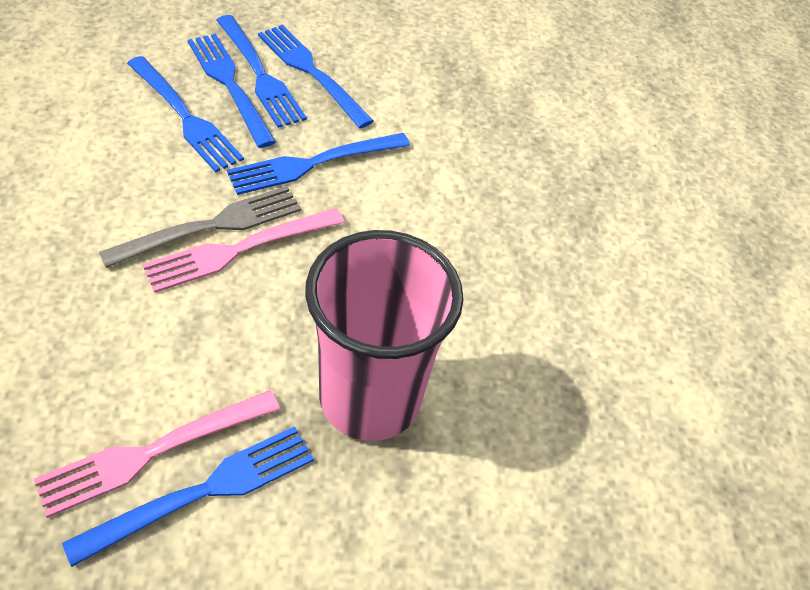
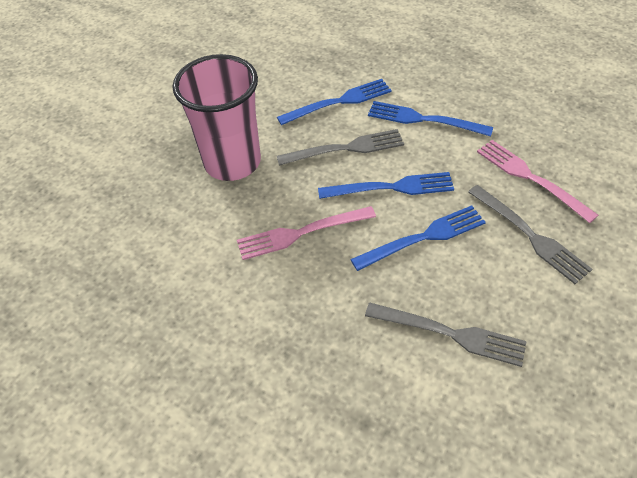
blue fork: [62,426,314,567] [127,56,244,172] [188,34,276,148] [217,15,307,128] [227,133,410,195] [258,25,374,128] = 6 -> [277,79,392,125] [318,172,454,199] [350,205,486,271] [368,101,493,136] = 4
grey fork: [99,186,302,268] = 1 -> [277,129,404,166] [365,302,527,367] [468,185,592,284] = 3

